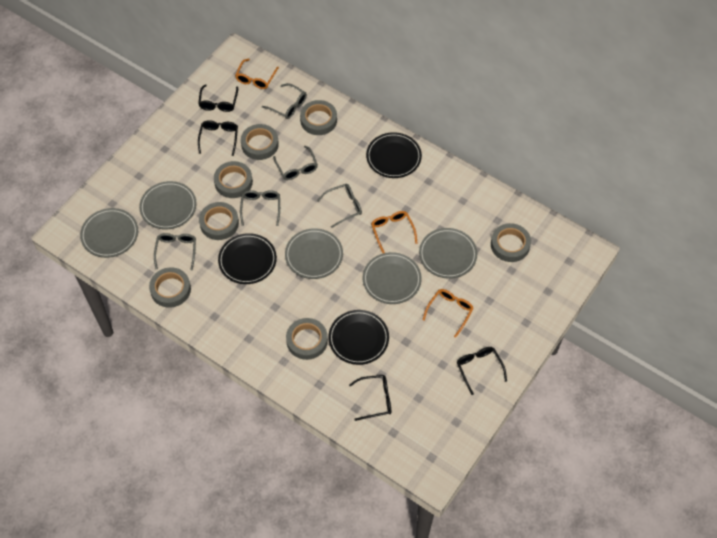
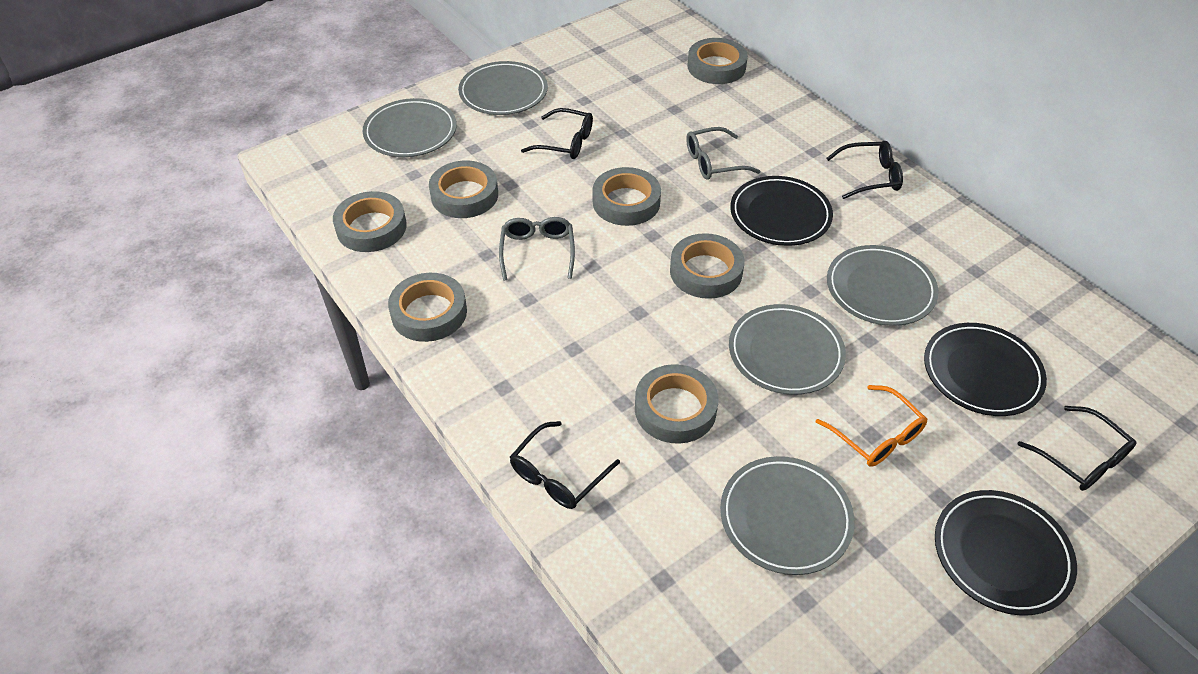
grey glasses: [154,233,196,270] [240,190,280,226] [262,83,307,119] [273,146,318,180] [317,184,362,228] = 5 -> [499,217,575,281] [686,127,761,180] = 2
orange glasses: [235,58,279,89] [371,211,417,253] [423,289,474,338] = 3 -> [816,385,927,467] = 1

